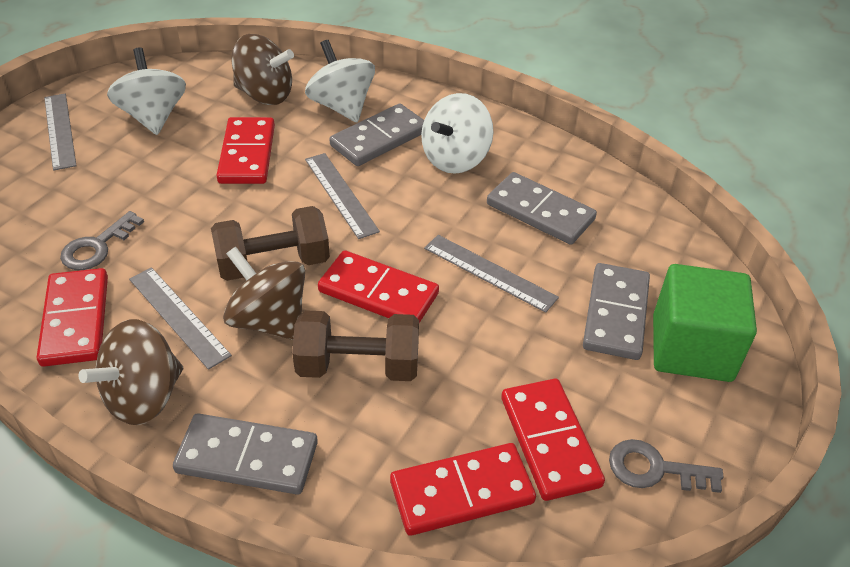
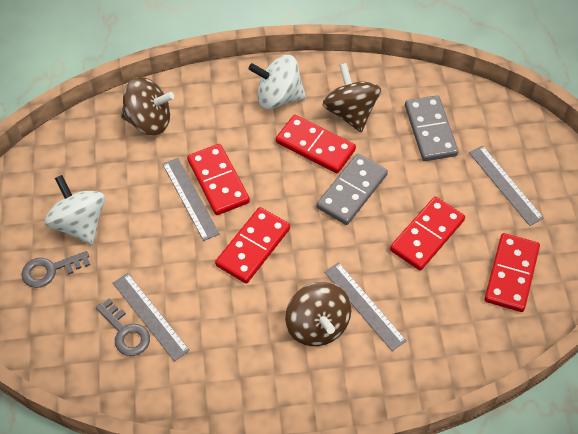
brown dumbbell: [211,206,330,281] [292,310,419,381] = 2 -> none = 0
green cube: [653,264,757,382] = 1 -> none = 0
grey domino: [173,413,318,494] [329,104,424,166] [487,172,597,245] [583,263,650,360] = 4 -> [316,154,388,225] [405,95,459,161] = 2
white spinning top: [107,47,186,135] [305,40,375,122] [421,93,493,174] = 3 -> [45,175,105,245] [248,55,306,109] = 2

